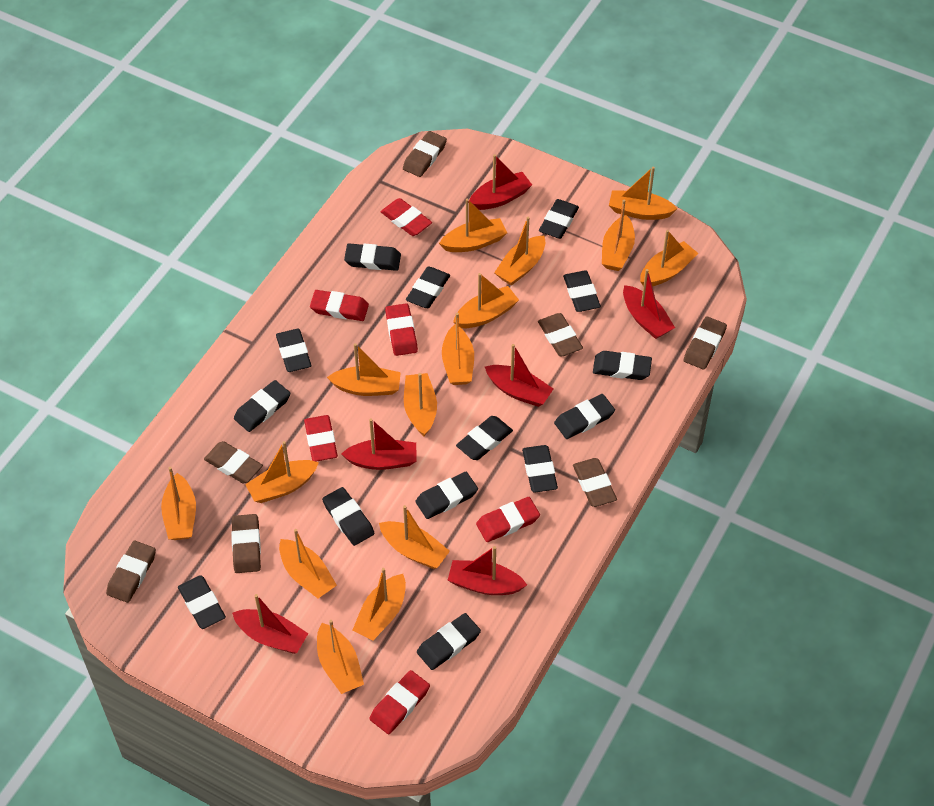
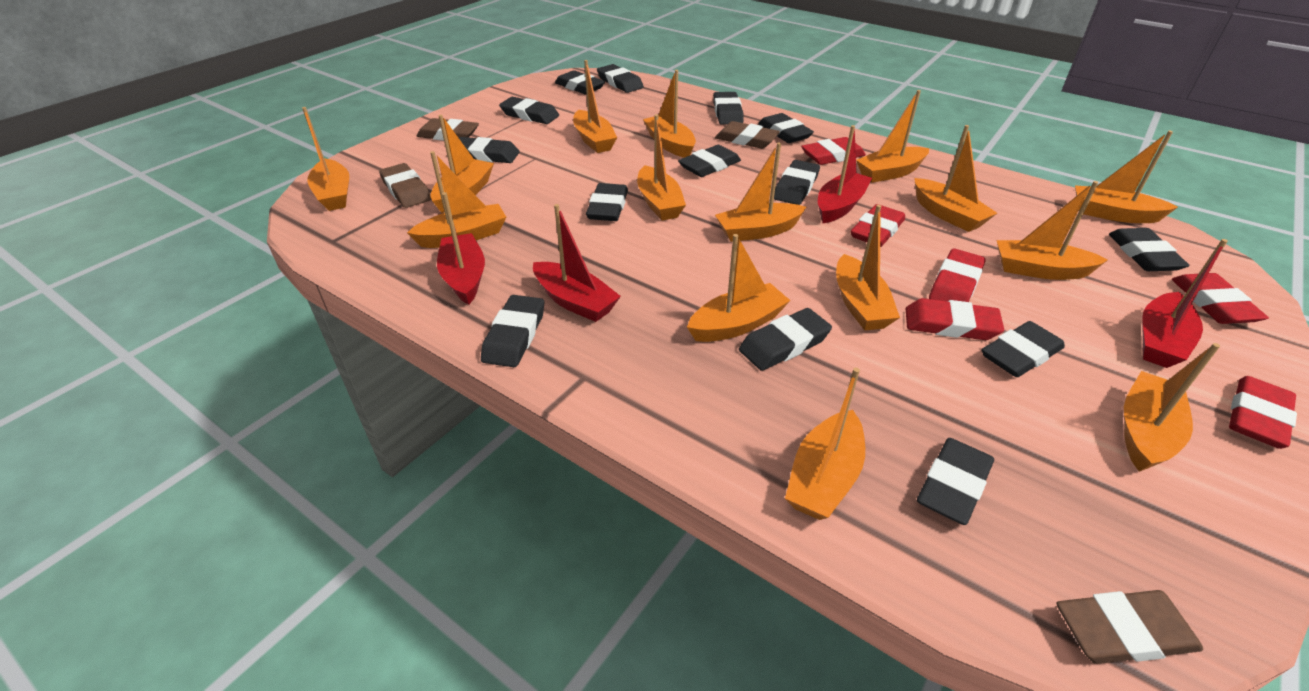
brown eraser: [106,541,156,603] [204,441,263,484] [231,514,261,573] [403,131,447,177] [538,313,583,356] [573,458,617,507] [683,316,727,370] = 7 -> [379,163,431,208] [417,118,479,141] [715,121,780,149] [1056,590,1203,664] = 4
red boat: [232,594,309,654] [341,418,417,470] [448,546,527,595] [469,154,532,210] [485,344,553,407] [623,269,675,339] = 6 -> [437,192,485,305] [533,204,621,322] [818,125,872,223] [1142,239,1228,368] = 4

